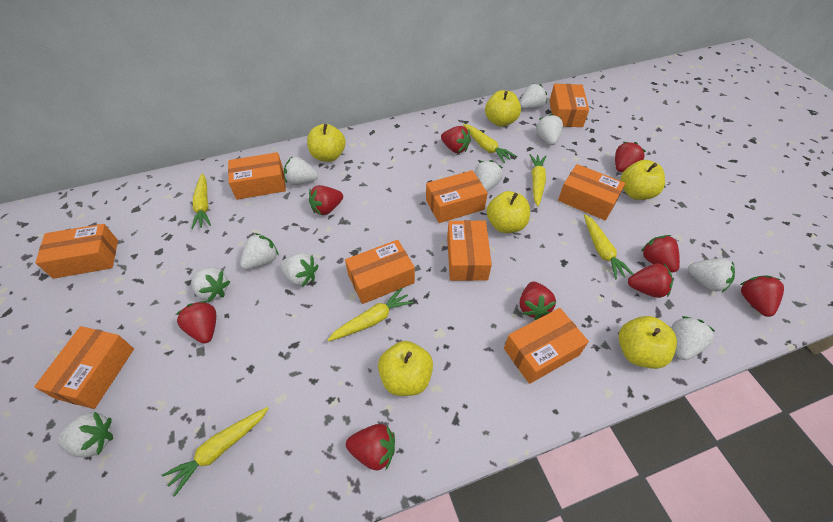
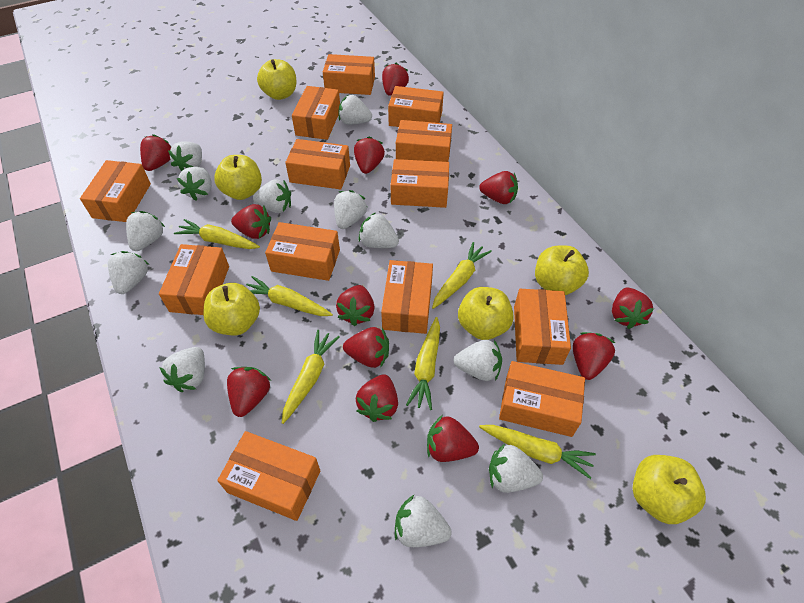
orange box: [34,326,134,409] [35,224,118,279] [228,152,286,200] [345,240,415,304] [426,170,488,223] [447,220,492,281] [504,308,589,384] [550,84,589,127] [558,164,625,221] = 9 -> [80,160,151,222] [159,244,229,315] [217,431,320,521] [265,222,340,281] [285,139,350,189] [292,86,340,140] [323,54,375,95] [381,260,433,334] [388,86,444,127] [391,159,449,208] [396,120,452,162] [499,361,585,437] [514,289,571,365] = 13
red strawberry: [176,301,216,344] [309,185,343,215] [346,424,395,471] [441,126,471,153] [520,282,556,320] [615,142,646,172] [628,263,673,298] [641,235,680,273] [740,276,784,317] = 9 -> [140,134,171,171] [227,367,271,417] [231,204,271,239] [336,285,375,326] [343,327,389,368] [354,136,385,174] [356,374,398,422] [382,63,409,96] [427,415,479,462] [479,171,518,204] [573,332,615,380] [612,288,654,329] = 12
white strawberry: [57,412,113,458] [191,267,231,302] [240,233,279,270] [280,253,318,287] [284,157,318,185] [475,160,503,192] [520,84,547,109] [536,114,563,145] [671,316,716,360] [688,258,735,292] = 10 -> [108,251,148,294] [126,211,165,251] [159,347,205,392] [168,142,202,172] [177,167,212,201] [253,179,291,213] [334,190,367,229] [338,95,372,125] [358,212,399,248] [395,495,452,547] [454,340,502,381] [489,444,543,493] = 12

